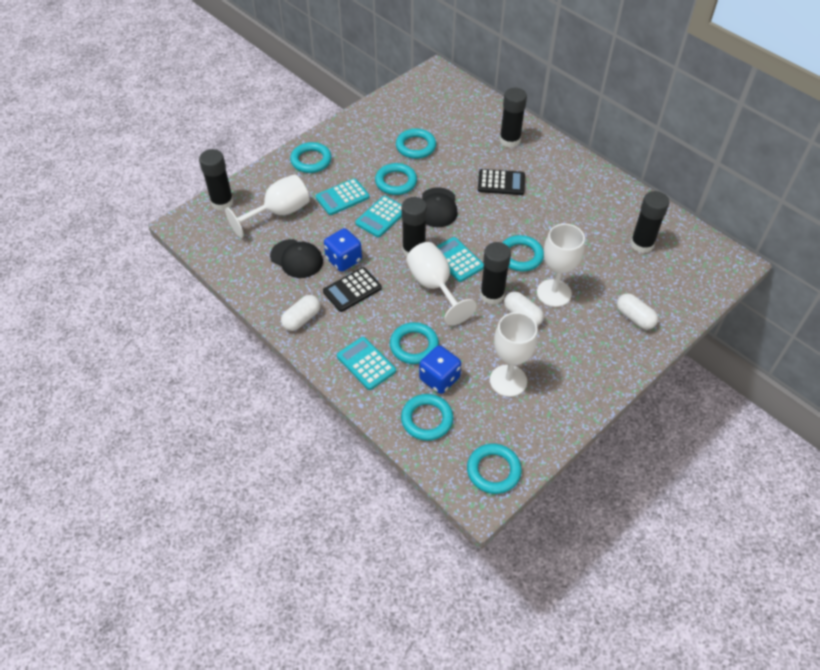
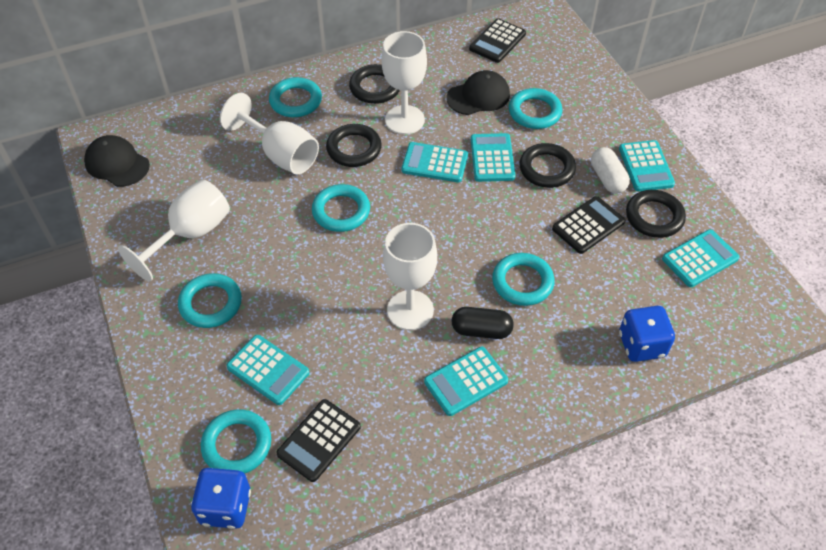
black calculator: [323,267,382,312] [478,169,525,195] = 2 -> [276,399,361,482] [469,18,526,63] [552,196,625,254] = 3
black capsule: none = 0 -> [451,307,514,339] = 1
black glue stick: [199,149,234,211] [402,197,427,256] [480,242,511,305] [499,88,527,148] [630,191,669,253] = 5 -> none = 0
black ring: none = 0 -> [326,124,382,167] [349,64,400,104] [519,143,576,188] [626,190,686,238] = 4
turquoise calculator: [316,178,370,215] [337,337,396,390] [355,196,402,237] [436,237,484,282] = 4 -> [226,335,310,405] [402,142,468,182] [424,347,508,416] [471,133,515,182] [619,140,675,192] [662,229,740,287] = 6
turquoise ring: [290,142,332,173] [375,163,417,195] [390,322,439,364] [396,129,436,159] [401,394,453,441] [467,444,522,494] [502,235,544,271] = 7 -> [178,273,242,328] [201,409,271,474] [269,77,322,117] [312,184,370,232] [492,253,555,306] [509,88,562,129] = 6
white capsule: [281,295,320,331] [504,291,544,326] [617,293,658,330] = 3 -> [591,147,630,194] = 1

